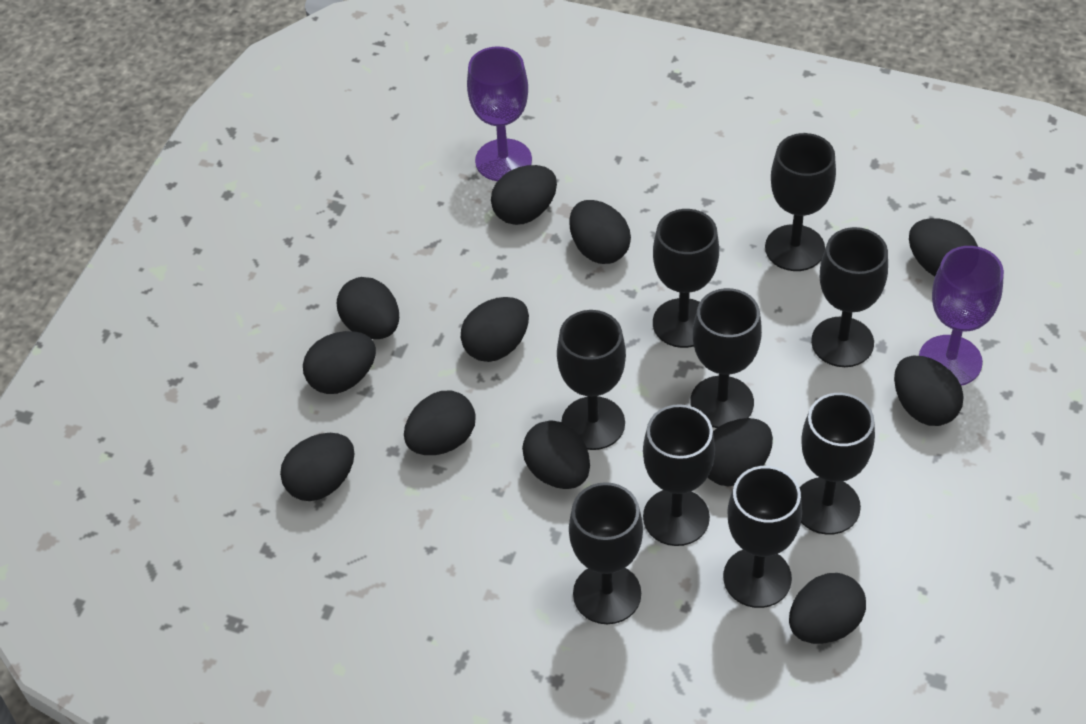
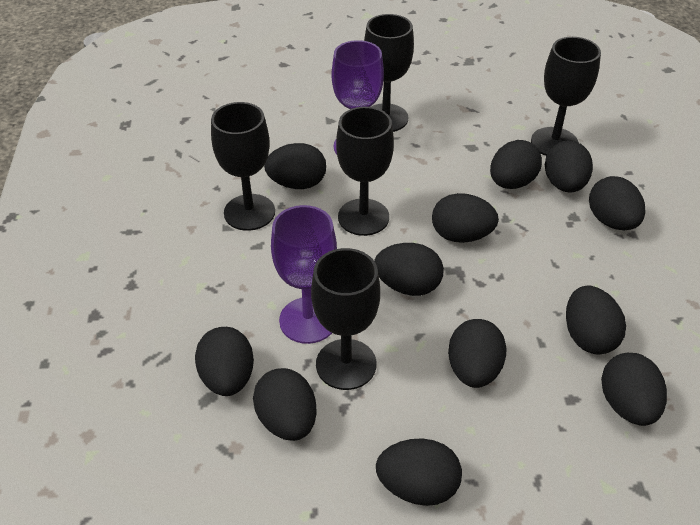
black goblet: [557,310,626,450] [569,482,643,624] [643,404,715,546] [653,209,719,348] [690,288,762,428] [723,466,802,608] [765,133,836,271] [800,393,875,535] [811,227,888,367] = 9 -> [211,102,275,231] [311,248,380,390] [336,107,394,236] [364,14,414,132] [531,37,601,156] = 5

